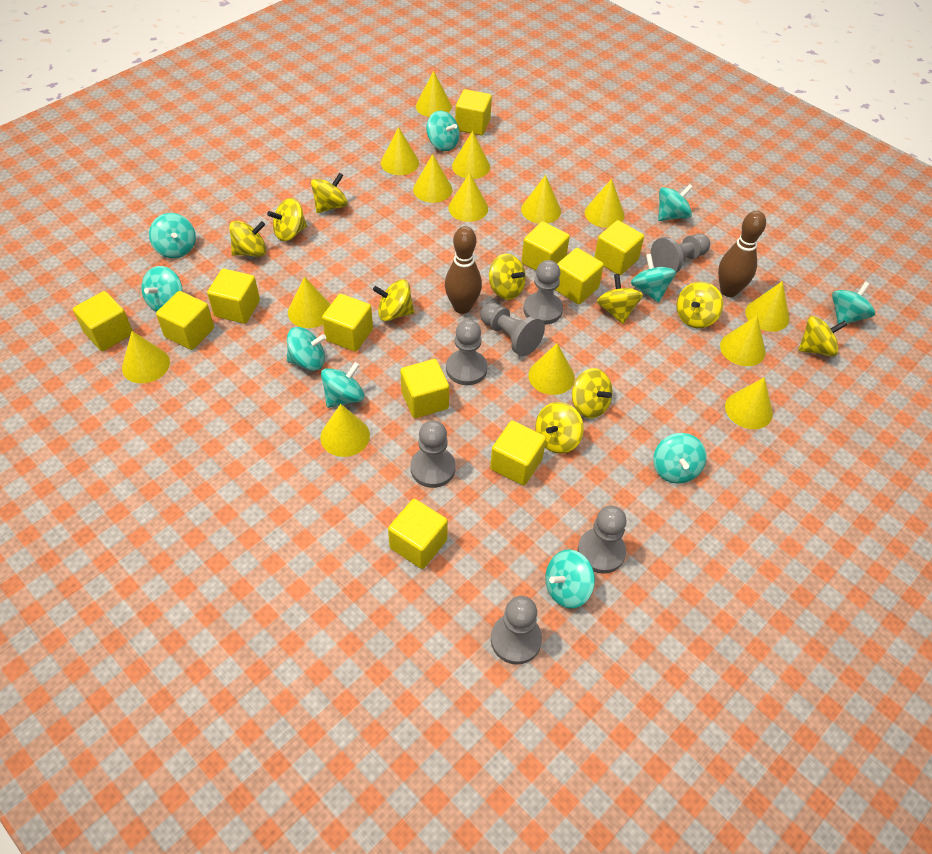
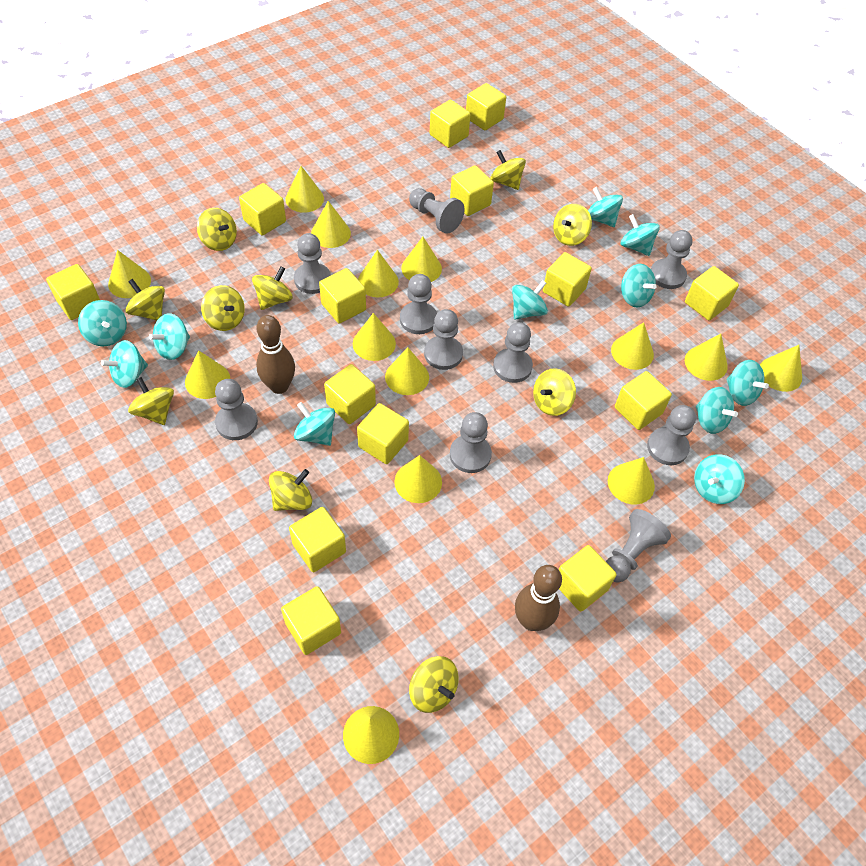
grey pawn: [411,421,456,488] [446,319,488,385] [480,302,545,356] [491,596,542,665] [523,260,563,325] [578,506,627,574] [650,234,710,273] = 7 -> [215,379,258,440] [294,233,331,294] [400,274,437,334] [409,188,464,234] [424,309,463,370] [450,412,492,473] [493,322,533,383] [606,509,671,583] [647,405,696,465] [651,230,692,289] = 10
turquoise spinning top: [141,266,183,312] [149,213,196,258] [287,327,326,371] [321,362,364,408] [426,111,460,151] [545,549,595,609] [631,254,676,303] [653,433,706,484] [658,184,693,221] [832,282,875,324] = 10 -> [78,300,127,346] [101,340,148,388] [149,313,190,360] [294,402,335,446] [512,280,548,320] [588,187,623,227] [621,214,660,256] [621,264,657,308] [694,454,745,504] [696,387,738,434] [726,360,769,406] = 11
yellow cube: [73,291,133,351] [156,291,214,350] [207,269,260,324] [322,294,373,352] [388,499,448,569] [400,359,449,418] [455,89,492,135] [490,421,546,486] [521,221,570,271] [555,248,604,304] [594,220,644,275] = 11 -> [46,264,100,320] [239,183,286,236] [281,586,341,655] [289,507,346,572] [319,268,366,324] [324,364,376,424] [357,403,409,464] [430,100,470,148] [450,165,494,216] [466,83,506,130] [543,252,592,307] [559,545,617,612] [615,371,672,430] [685,266,739,320] = 14

